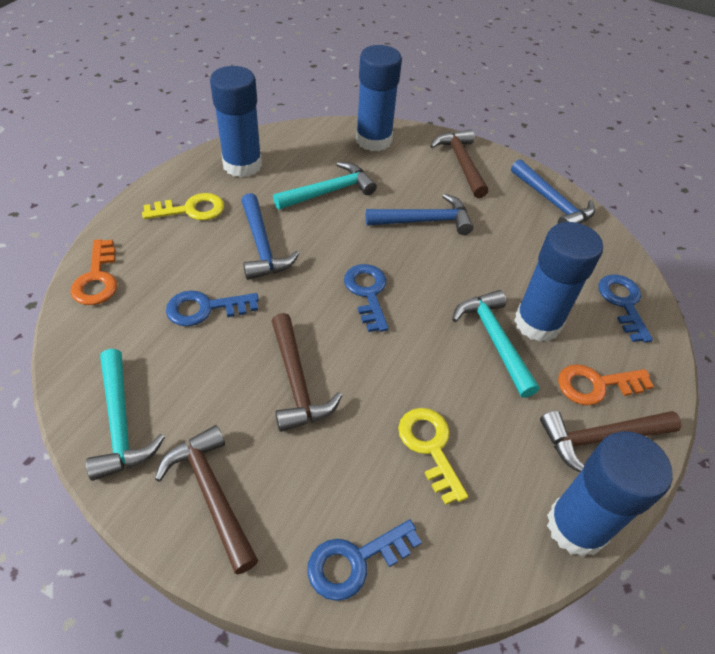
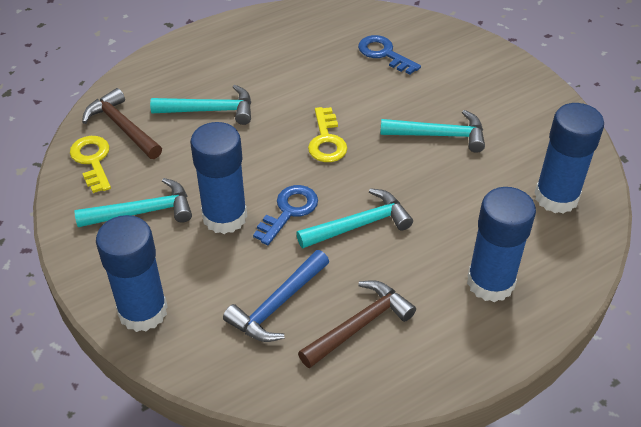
blue hammer: [241,193,300,280] [366,194,473,235] [511,159,595,224] = 3 -> [223,250,329,342] = 1
blue key: [166,290,259,326] [307,519,422,601] [344,264,389,332] [598,274,653,343] = 4 -> [253,185,318,245] [358,35,421,75] = 2
brown hammer: [155,425,258,574] [272,313,342,432] [430,130,489,198] [540,411,682,472] = 4 -> [82,88,162,159] [298,280,416,368] = 2
orange key: [71,239,117,305] [558,364,654,406] = 2 -> none = 0
turquoise hammer: [86,349,165,481] [273,162,377,210] [452,290,539,398] = 3 -> [74,178,192,227] [150,85,251,125] [296,188,413,248] [380,110,485,153] = 4

